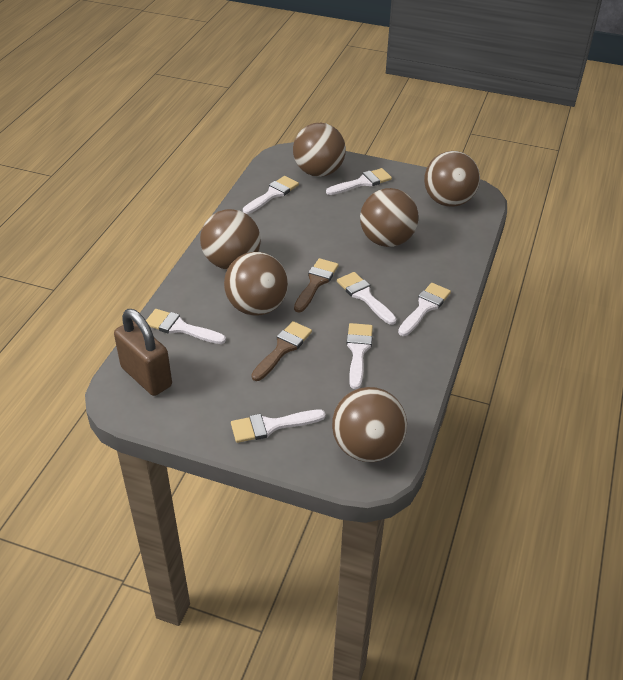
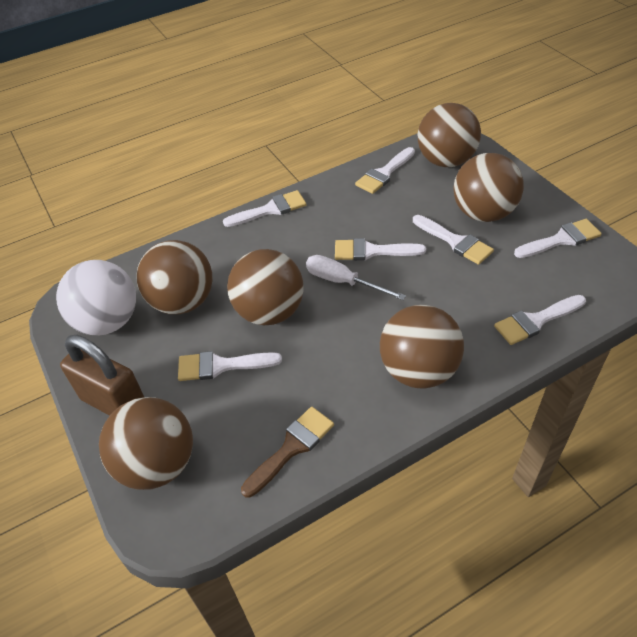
brown brush: [251,321,312,381] [294,258,339,313] = 2 -> [241,407,334,498] = 1
white ball: none = 0 -> [56,260,136,335] = 1
white screwdriver: none = 0 -> [306,255,406,300] = 1

